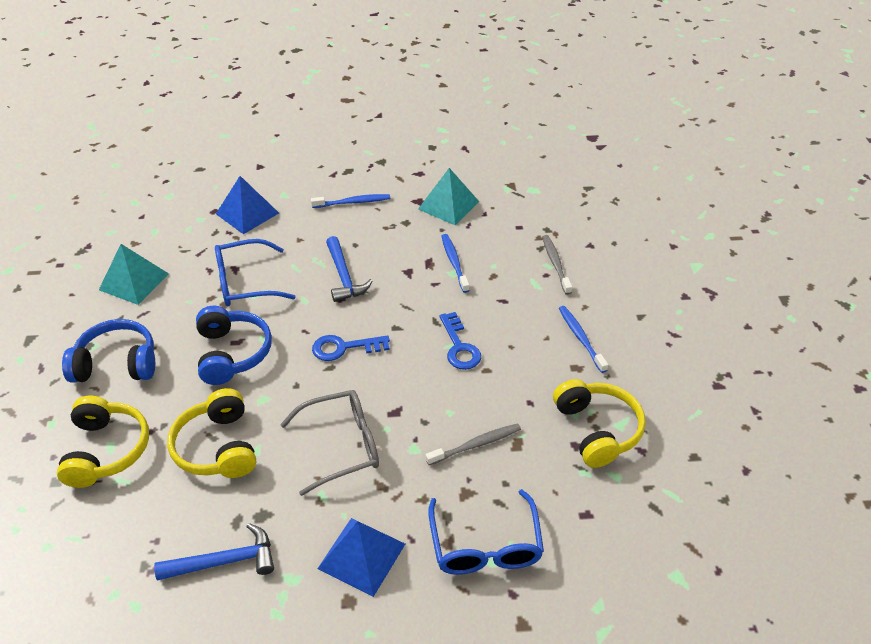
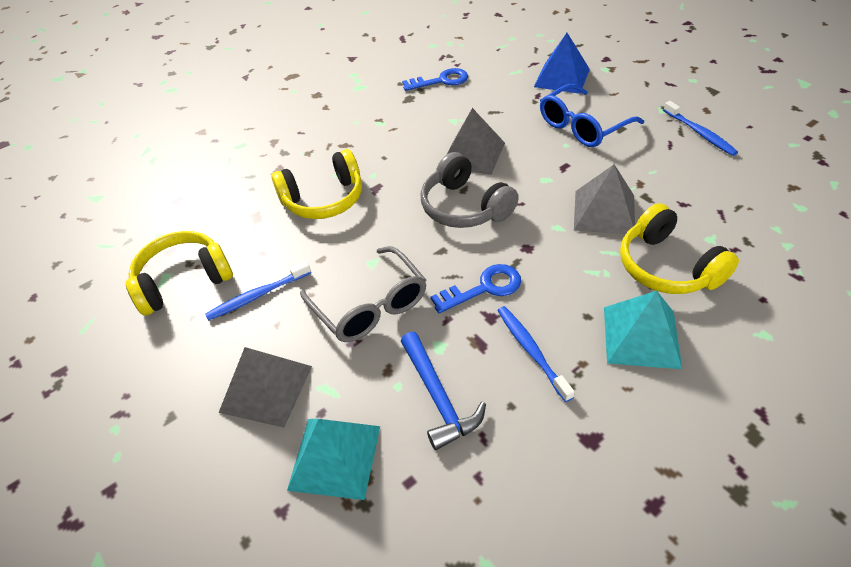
blue glasses: [215,239,296,306] [428,489,544,575] = 2 -> [540,84,644,147] = 1
blue hammer: [154,523,274,580] [326,236,373,302] = 2 -> [401,332,486,450] = 1
blue headphones: [62,319,155,383] [196,306,272,385] = 2 -> none = 0
blue pyramid: [216,176,279,234] [317,518,405,597] = 2 -> [534,33,590,94] = 1
grey headphones: none = 0 -> [421,152,519,228] = 1
grey pyramid: none = 0 -> [218,347,312,428] [446,108,505,175] [574,164,635,234] = 3
grey toothbrush: [426,423,521,465] [542,235,572,295] = 2 -> none = 0

